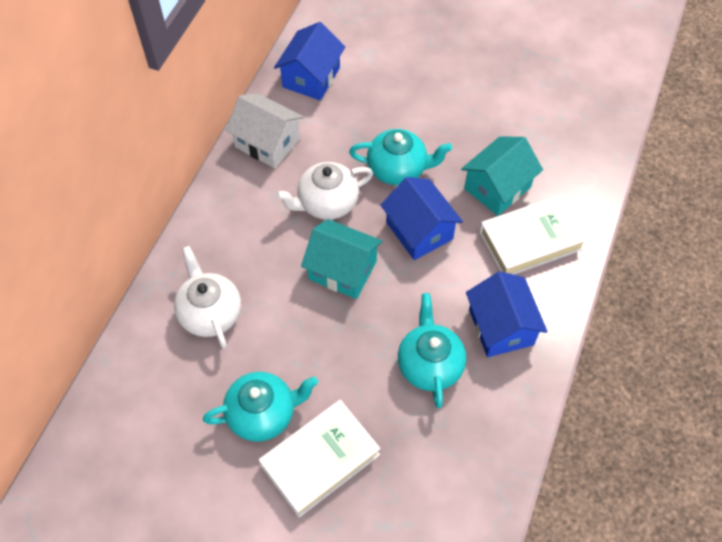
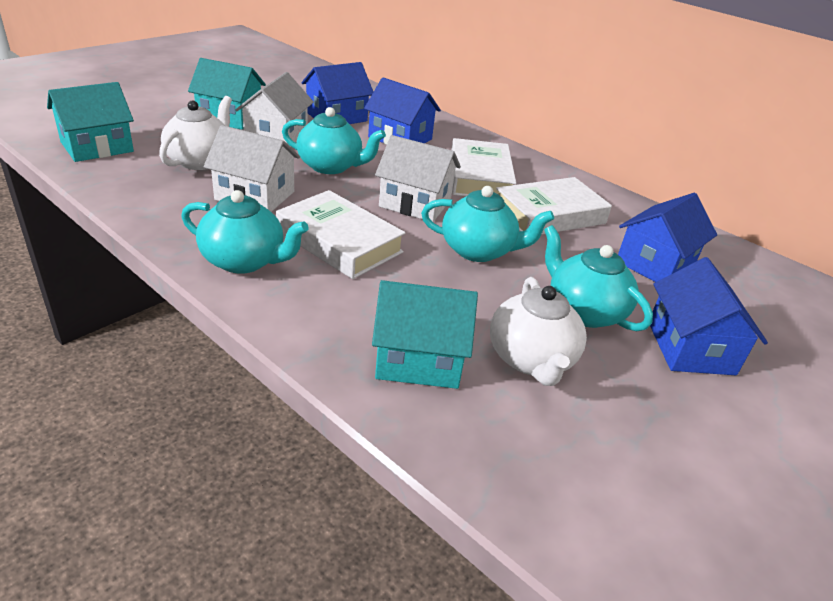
blue house: [274,22,345,100] [380,177,463,260] [466,271,548,357] = 3 -> [301,62,373,124] [364,77,441,145] [618,193,717,282] [650,257,768,375] = 4
turquoise house: [301,219,383,299] [461,136,543,216] = 2 -> [47,82,134,162] [188,58,266,130] [372,280,478,389] = 3
turquoise teapot: [203,372,318,442] [349,129,452,185] [398,293,466,408] = 3 -> [181,190,309,274] [282,107,386,174] [421,186,554,262] [544,225,653,331] = 4
white book: [259,400,381,518] [479,195,588,275] = 2 -> [276,190,406,279] [451,138,516,196] [496,177,612,235] = 3
white house: [225,94,304,168] = 1 -> [204,125,300,212] [235,72,314,147] [375,135,461,222] = 3

